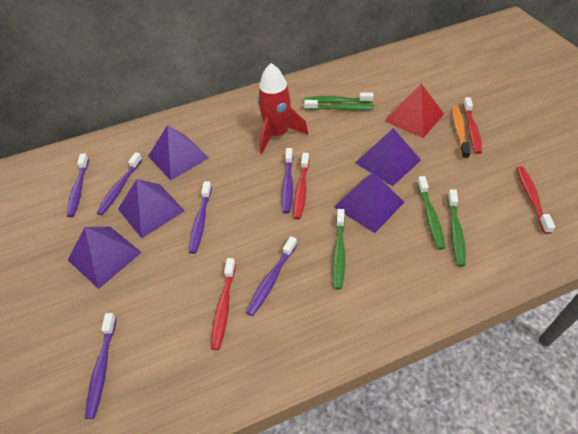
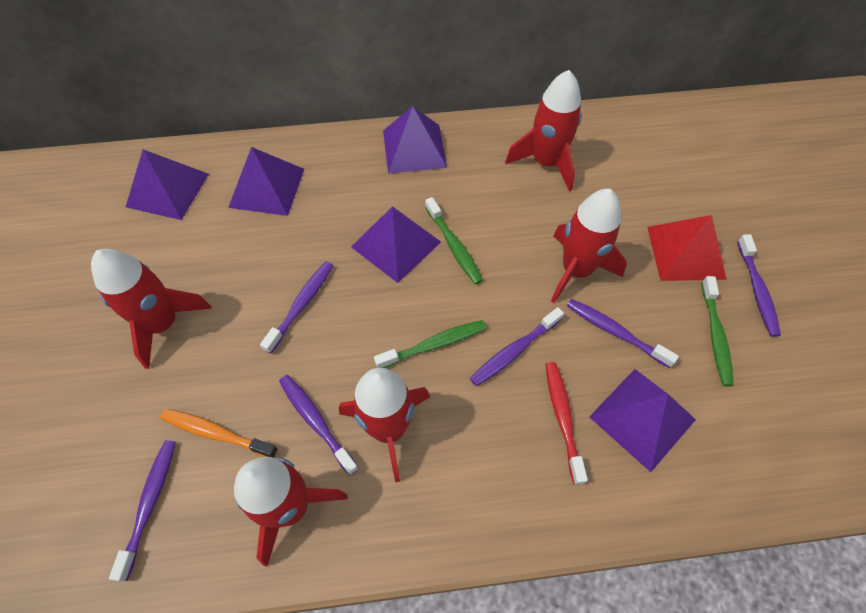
green toothbrush: [304,92,373,103] [304,100,374,111] [332,209,345,290] [417,176,445,250] [447,189,466,267] = 5 -> [374,320,486,368] [425,197,483,285] [701,276,734,386] = 3
red rocket: [257,63,308,154] = 1 -> [91,249,212,369] [234,457,348,567] [339,368,430,482] [505,70,581,191] [551,189,627,303] = 5
red toothbrush: [211,258,236,350] [293,153,309,219] [463,97,482,154] [516,166,555,234] = 4 -> [546,362,588,485] = 1

